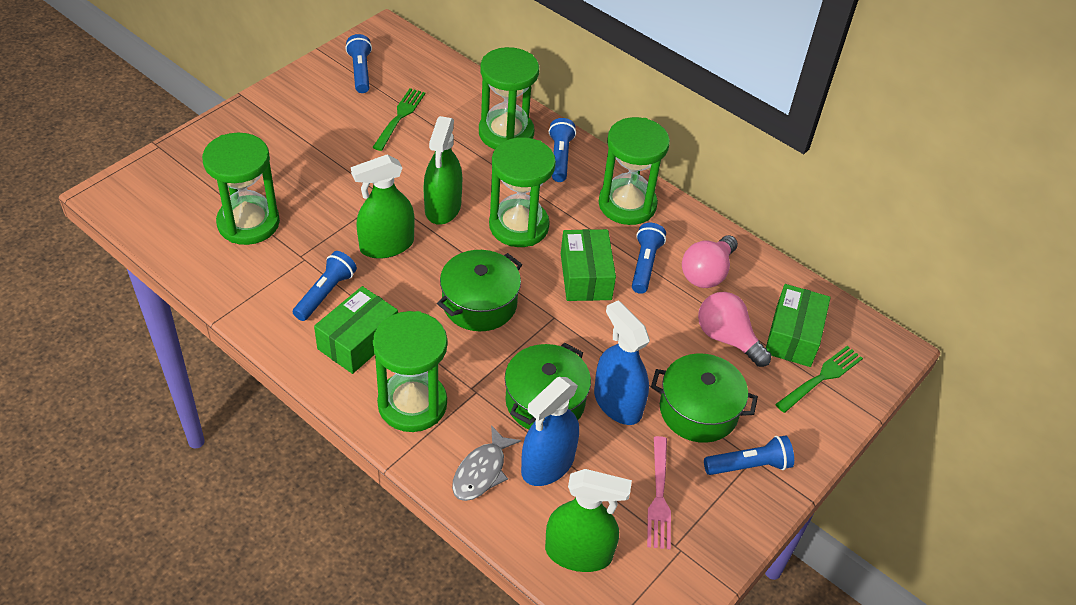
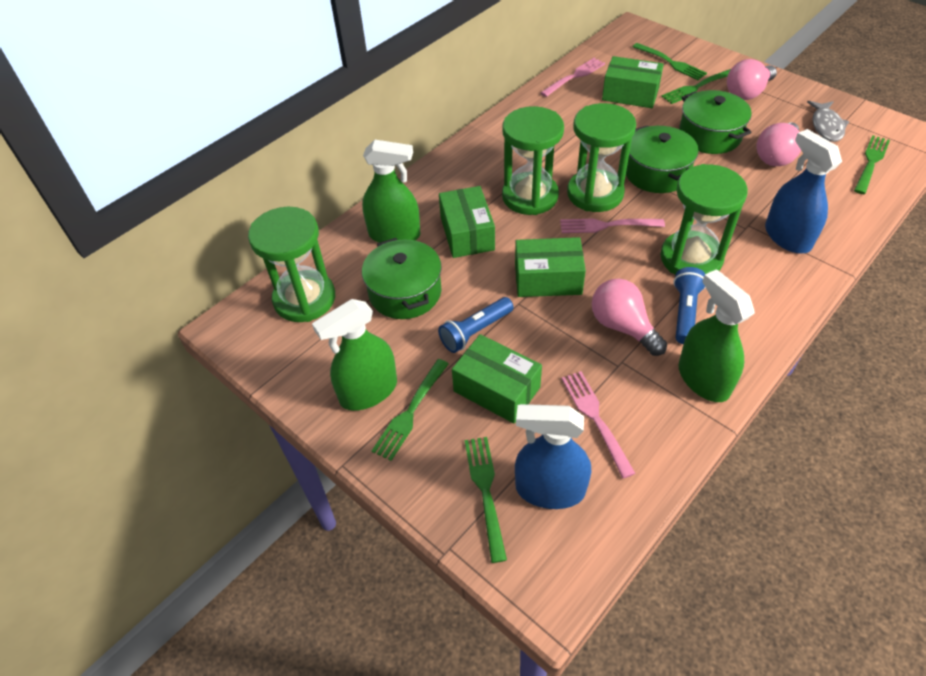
blue flashlight: [293,251,357,321] [345,34,372,93] [549,118,576,182] [632,223,666,294] [704,436,794,475] = 5 -> [438,297,513,353] [673,267,705,344] = 2
green box: [314,286,398,374] [561,229,616,301] [766,284,831,367] = 3 -> [439,186,495,258] [452,334,542,424] [515,237,586,297] [602,56,664,108] = 4
green fork: [372,88,425,151] [775,346,863,413] = 2 -> [372,359,449,461] [465,437,507,563] [632,43,707,80] [661,69,731,104] [854,135,890,194] = 5
green hourglass: [202,133,280,245] [373,311,447,432] [479,47,539,149] [489,137,556,247] [598,117,670,225] = 5 -> [248,207,335,322] [502,106,564,215] [567,103,636,212] [660,164,748,275] = 4
pink fork: [647,436,671,549] = 1 -> [541,58,605,97] [560,218,665,233] [562,371,636,478] = 3
pink light bulb: [682,235,738,288] [698,292,771,367] = 2 -> [592,279,667,356] [727,59,777,100] [757,122,801,166] = 3

